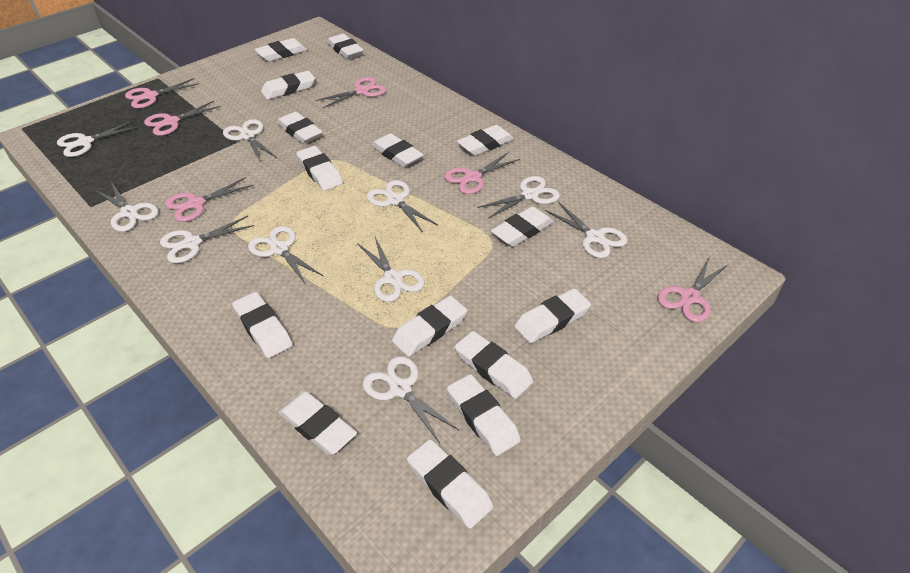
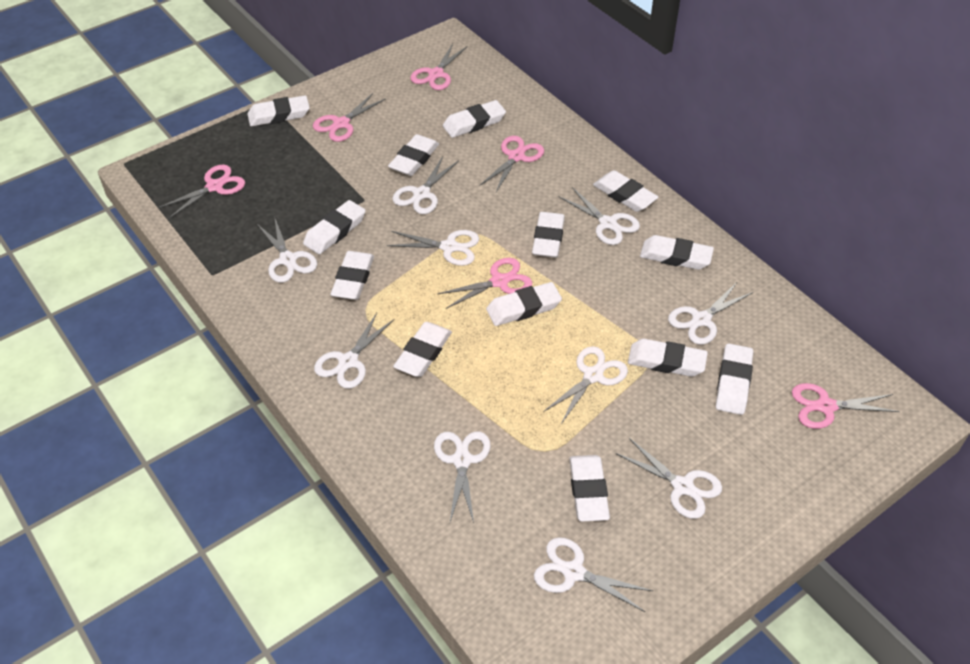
white eraser: [232,292,293,358] [255,38,307,62] [261,71,315,100] [277,112,323,144] [279,391,357,455] [296,146,343,191] [327,34,364,59] [371,133,424,167] [392,296,467,357] [407,439,493,529] [447,374,521,456] [455,331,533,399] [457,125,514,156] [491,206,554,247] [514,288,591,343] = 15 -> [247,95,310,126] [303,200,366,255] [330,251,374,300] [388,134,439,176] [393,322,452,377] [443,100,506,138] [486,282,562,326] [532,212,565,258] [569,455,610,522] [593,170,658,212] [628,339,708,377] [640,235,714,270] [716,343,753,415] = 13

